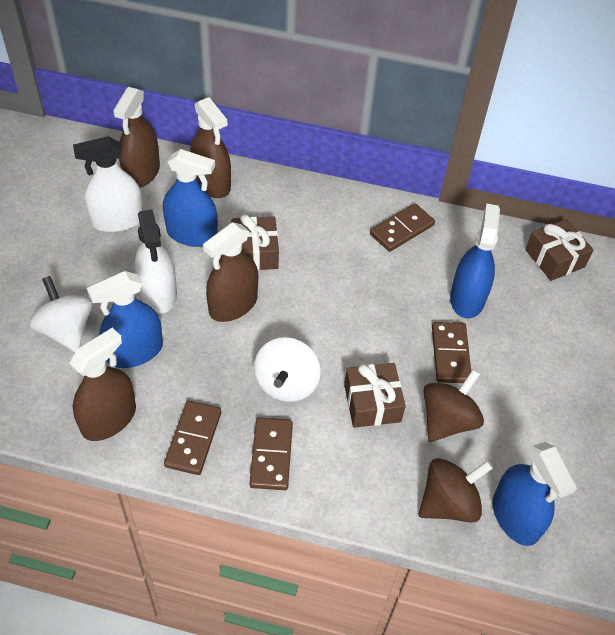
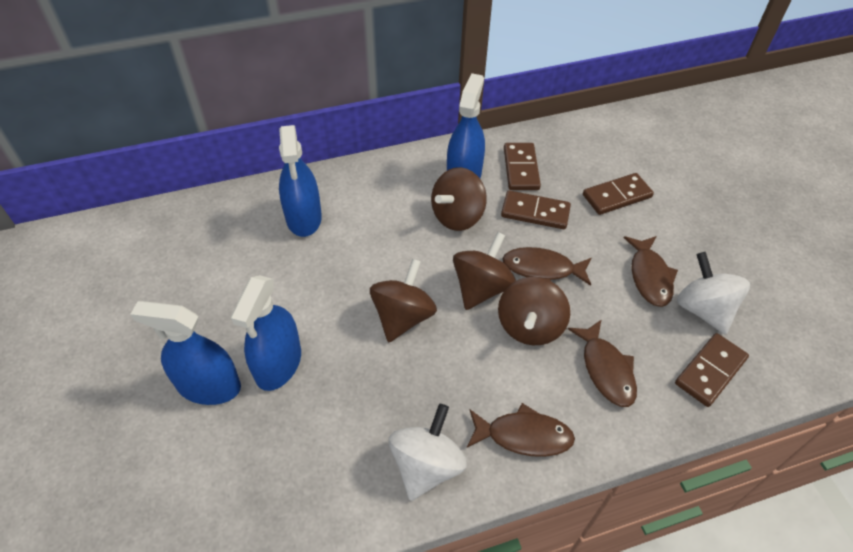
brown fish: none = 0 -> [467,403,575,457] [502,247,592,286] [568,319,637,407] [624,236,678,307] = 4
brown gift: [231,214,279,270] [344,363,406,428] [525,219,594,281] = 3 -> none = 0
brown spinning top: [419,458,493,523] [423,369,484,442] = 2 -> [370,259,437,342] [431,167,487,231] [453,232,516,310] [498,277,570,345] = 4
brown spray bottle: [69,328,136,441] [113,87,160,188] [190,97,231,198] [203,222,258,322] = 4 -> none = 0
white spray bottle: [73,136,143,232] [135,209,177,314] = 2 -> none = 0

